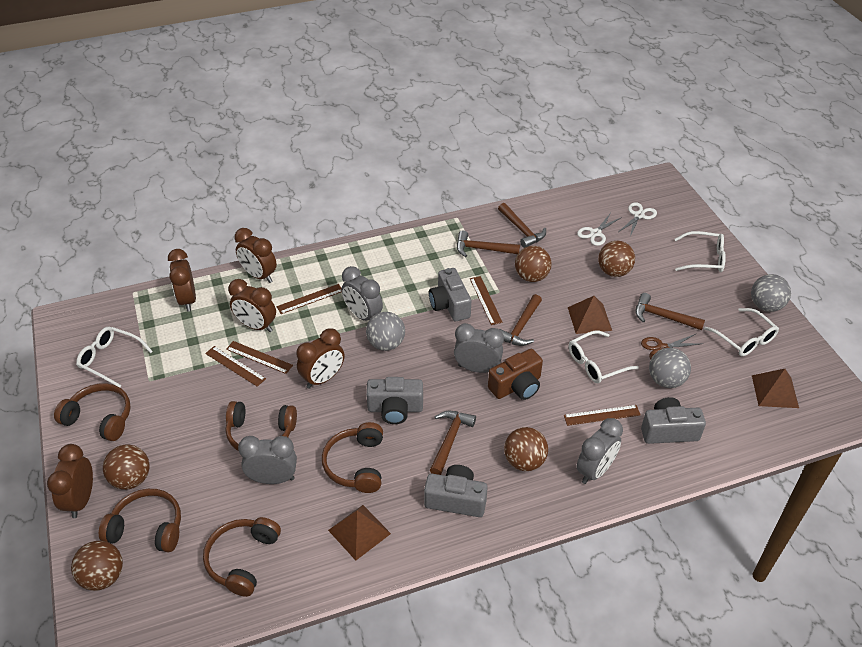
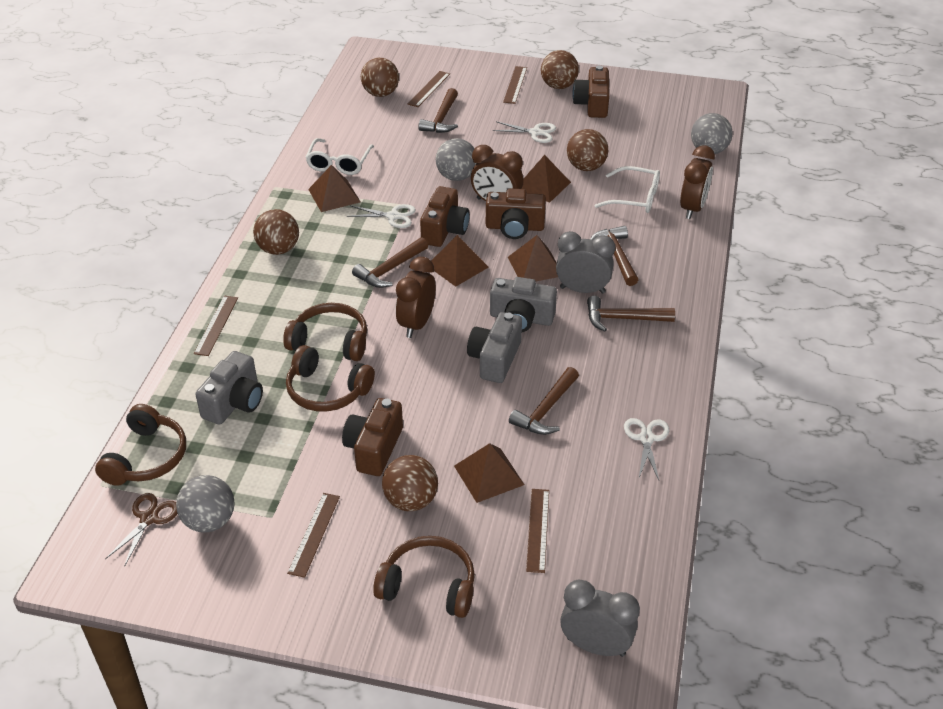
brown camera: [488,349,543,400] = 1 -> [342,398,403,476] [420,186,470,247] [486,188,546,239] [572,65,610,118] = 4
brown clock: [47,444,93,518] [168,249,196,312] [228,279,276,332] [235,228,277,283] [296,328,344,389] = 5 -> [396,257,436,338] [471,145,523,201] [680,146,715,219] = 3
brown headphones: [54,383,131,441] [99,489,181,552] [203,517,281,597] [226,401,297,451] [322,422,383,493] = 5 -> [95,404,186,486] [283,303,367,361] [286,345,375,412] [373,536,475,618] = 4
brown pyramid: [328,505,391,560] [568,296,612,334] [752,369,799,408] = 3 -> [308,165,360,212] [431,235,489,287] [454,443,525,503] [508,235,558,281] [522,155,571,203] = 5
grey camera: [366,377,423,424] [424,465,488,517] [429,268,471,321] [641,397,706,444] = 4 -> [195,351,263,425] [467,312,522,383] [490,277,557,332] = 3
grey clock: [238,436,297,484] [342,266,383,321] [454,323,504,373] [576,418,623,484] = 4 -> [556,231,615,294] [560,579,640,657] = 2
white glasses: [76,327,153,387] [569,330,639,383] [675,231,726,272] [704,308,779,356] = 4 -> [305,138,374,175] [594,166,660,213] = 2
white scissors: [577,213,622,246] [619,202,657,237] = 2 -> [346,204,416,228] [493,121,556,143] [624,418,669,480] = 3

